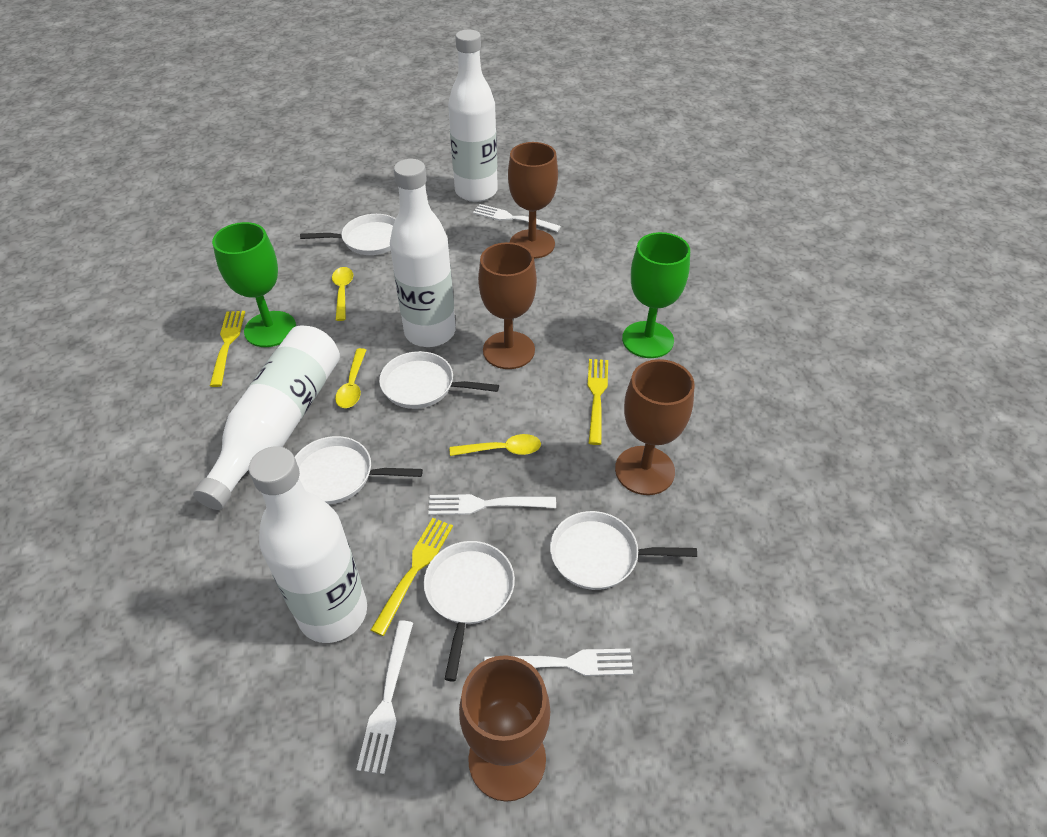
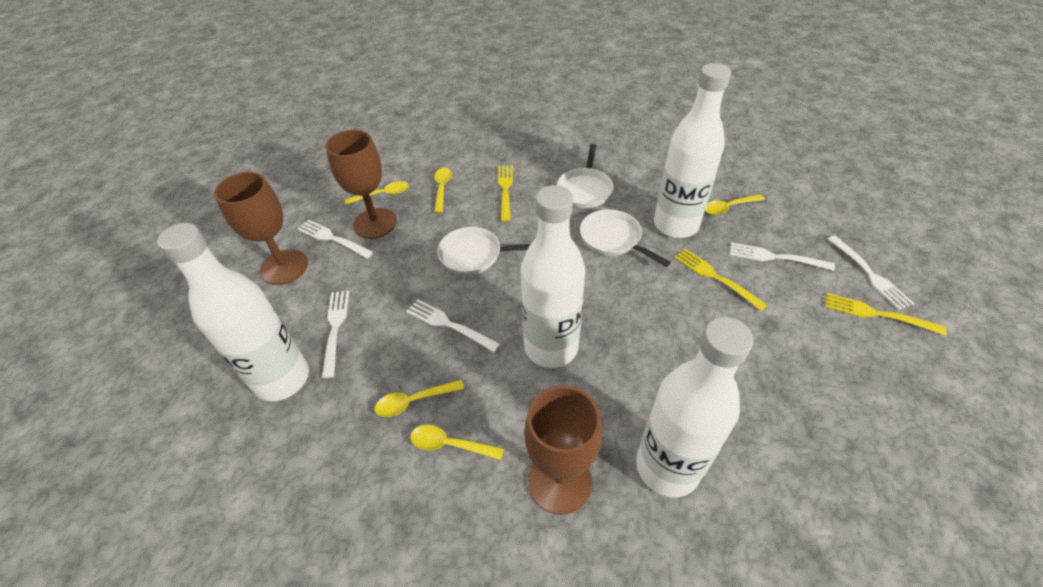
brown goblet: [459,655,550,802] [478,242,537,369] [508,142,558,259] [615,359,694,495] = 4 -> [214,172,308,285] [325,130,397,239] [524,385,602,515] = 3
green goblet: [212,222,296,347] [622,232,690,358] = 2 -> none = 0
white fork: [356,620,413,774] [428,494,556,515] [473,204,561,232] [484,649,633,676] = 4 -> [297,220,373,259] [322,291,349,378] [406,299,500,352] [730,242,835,271] [828,235,914,310] = 5
white pan: [295,436,423,504] [300,214,396,255] [379,351,499,409] [424,541,515,682] [550,511,697,590] = 5 -> [438,227,531,275] [557,144,614,208] [580,209,671,267] = 3
yellow spoon: [332,267,353,321] [335,348,366,408] [450,434,541,456] = 3 -> [345,181,409,205] [375,380,464,417] [410,425,504,460] [434,168,452,213] [705,194,765,215] = 5

